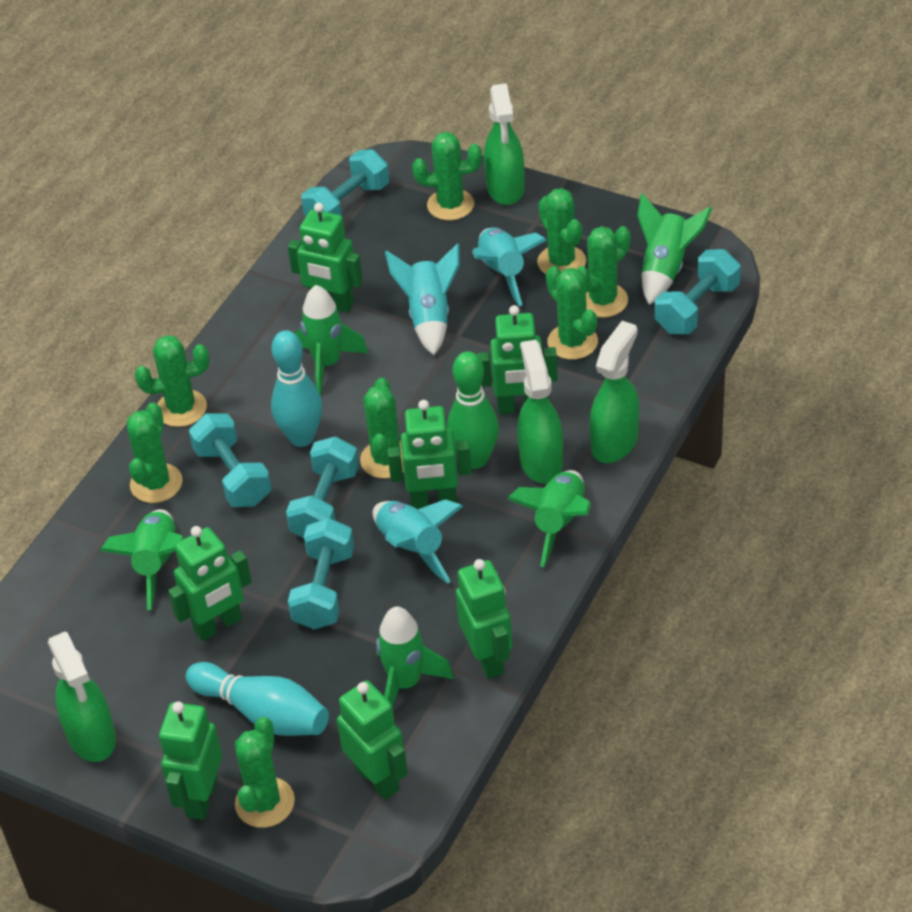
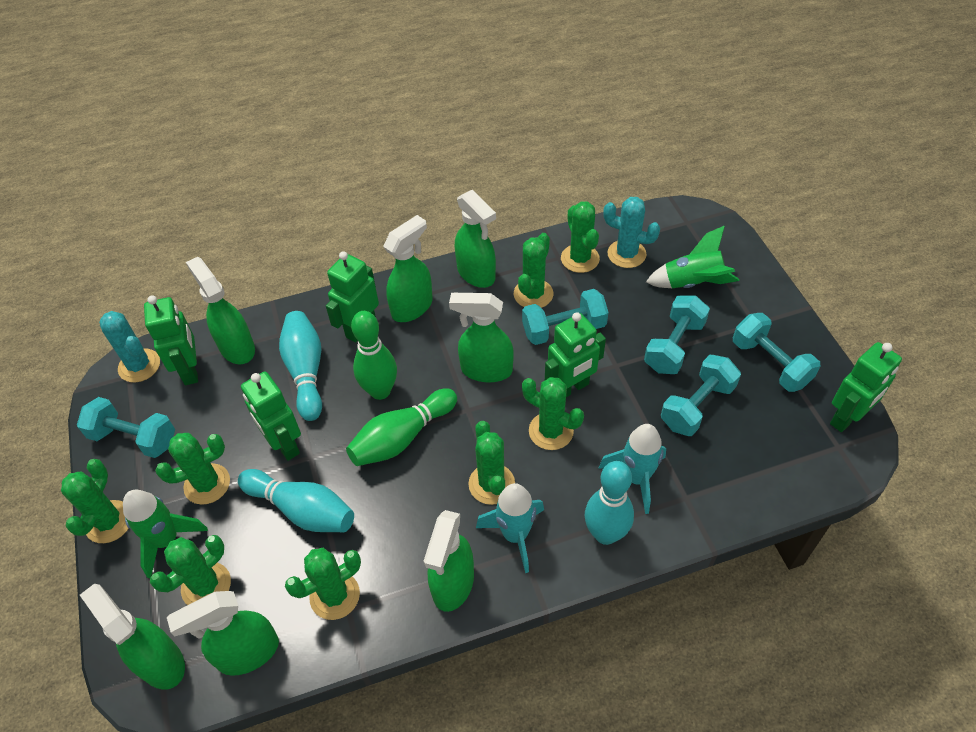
green bowling pin: [447,351,499,469] = 1 -> [346,388,457,466] [351,311,397,400] = 2
green robot: [159,702,222,820] [168,526,252,641] [288,203,363,313] [337,680,408,800] [387,400,471,508] [456,559,512,679] [477,305,558,414] = 7 -> [144,295,198,385] [241,371,301,461] [326,251,379,342] [545,312,606,397] [830,342,902,432] = 5
green rocket: [100,509,184,610] [295,285,368,395] [376,607,454,708] [507,470,591,567] [637,193,712,305] = 5 -> [123,490,208,578] [646,225,739,288] = 2
green spray bottle: [48,632,116,762] [484,83,525,205] [517,340,563,484] [590,321,639,463] = 4 -> [80,584,185,690] [167,591,279,676] [186,257,255,364] [383,215,433,322] [424,510,474,612] [449,293,514,382] [455,190,496,288] = 7
turquoise bowling pin: [186,662,329,736] [271,330,323,447] = 2 -> [238,469,354,532] [279,311,322,421] [585,461,634,545] = 3
turquoise cactus: none = 0 -> [99,311,160,382] [603,197,660,268] = 2
turquoise rocket: [373,499,463,584] [385,243,460,355] [472,228,546,306] = 3 -> [476,483,544,573] [599,424,666,514] = 2

